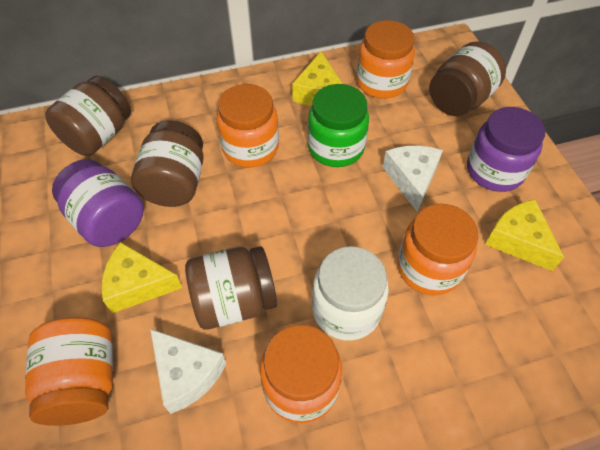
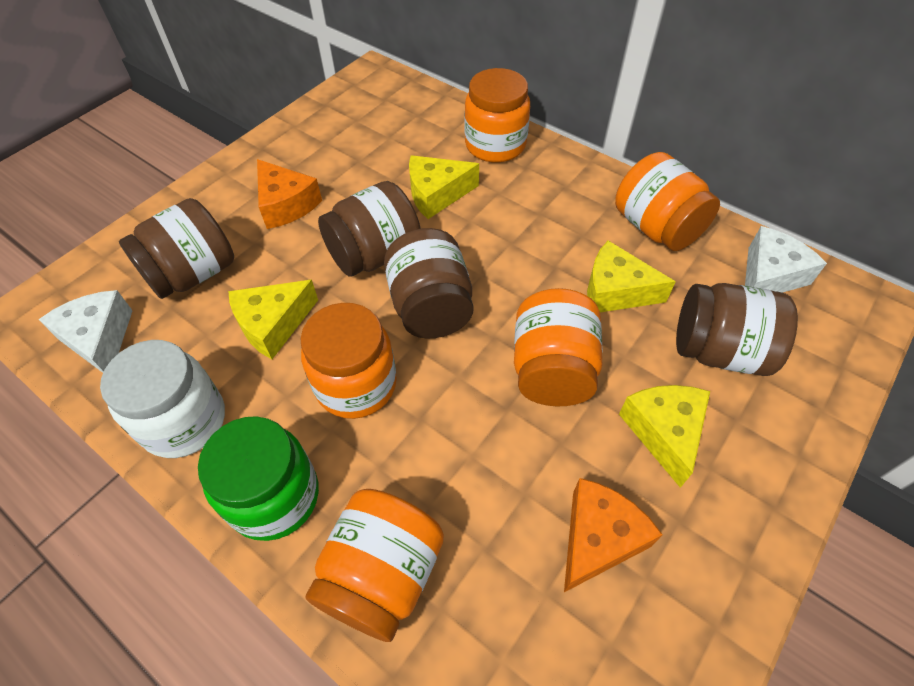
orange cheese: none = 0 -> [257,159,322,229] [564,478,663,592] = 2
purple jar: [52,159,144,247] [467,107,545,192] = 2 -> none = 0
yellow cheese: [101,242,182,313] [292,51,343,106] [485,199,564,271] = 3 -> [228,280,318,359] [409,155,479,219] [587,241,676,312] [619,385,710,488] = 4

